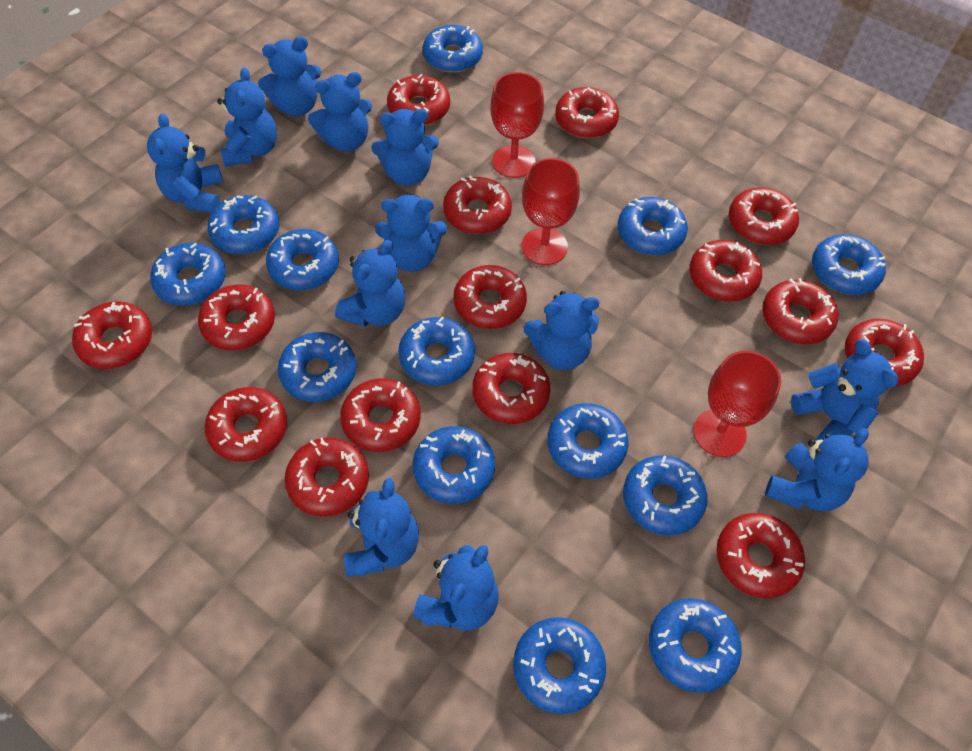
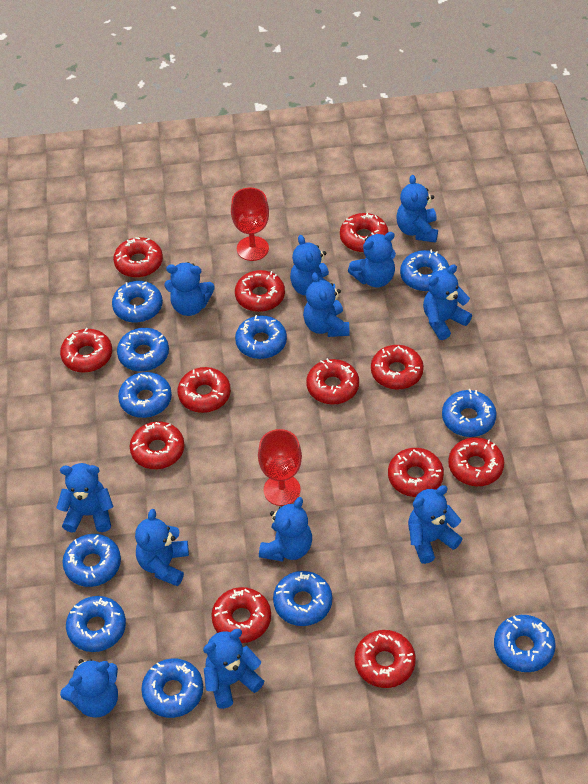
blue donut: [150,243,226,305] [208,195,279,254] [266,229,339,290] [278,332,356,402] [398,316,475,386] [413,426,495,504] [423,25,483,73] [513,617,606,714] [547,403,628,479] [618,197,688,255] [623,455,707,535] [649,598,742,693] [812,234,886,295] = 13 -> [63,534,121,587] [66,596,126,652] [112,281,163,323] [117,328,169,371] [118,372,172,418] [141,658,203,718] [235,315,287,359] [273,571,332,626] [400,249,450,291] [442,389,496,437] [494,615,556,672] = 11
red donut: [72,301,152,369] [198,285,275,350] [205,387,287,462] [284,438,369,517] [340,378,421,452] [387,74,450,125] [443,175,512,234] [453,265,527,329] [472,353,550,424] [555,87,619,138] [689,240,762,302] [716,513,805,598] [729,187,799,245] [762,278,838,344] [845,319,924,386] = 15 -> [60,328,112,373] [113,237,163,278] [130,421,185,469] [178,367,231,413] [211,587,271,643] [235,270,285,312] [306,358,359,404] [340,213,389,252] [354,630,416,688] [371,345,424,390] [388,448,444,497] [448,437,504,486] = 12
red goblet: [491,72,544,178] [522,158,580,265] [693,351,781,457] = 3 -> [231,188,269,261] [258,429,302,506] = 2

